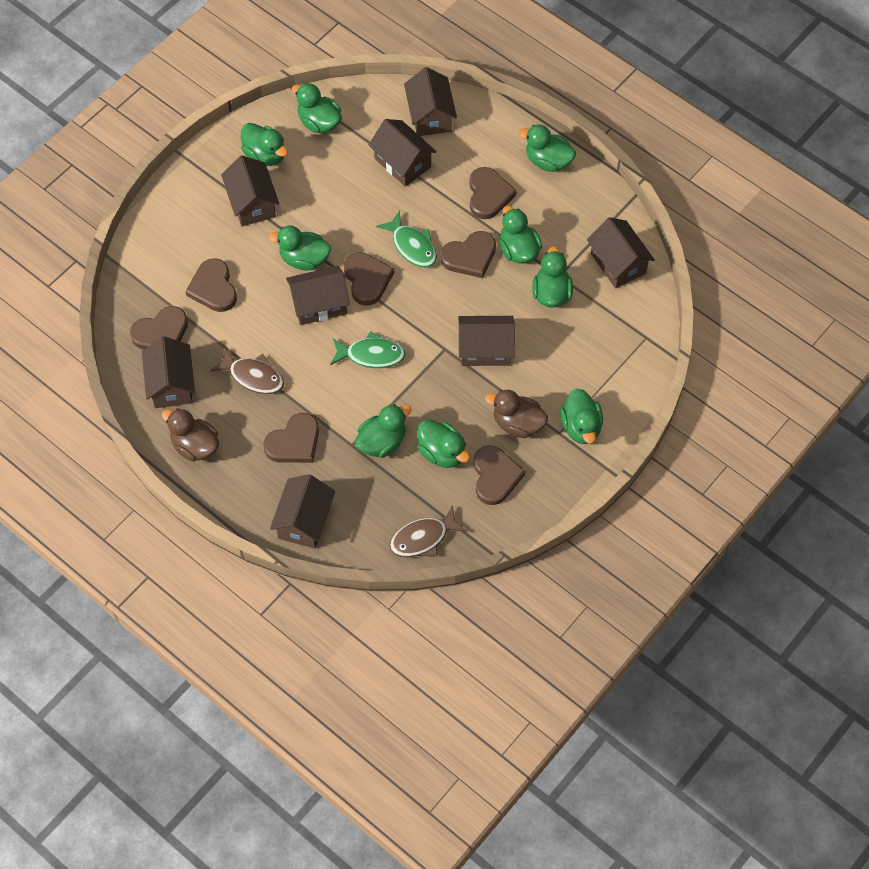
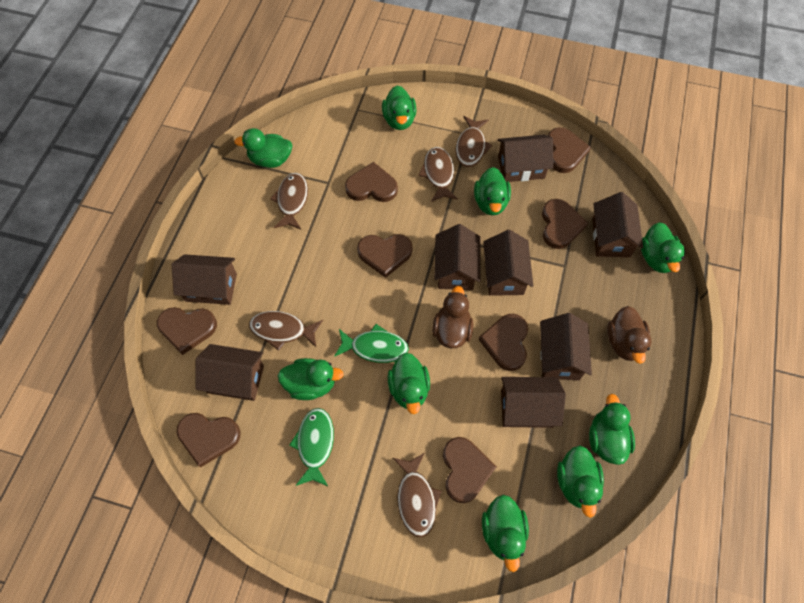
brown fish: [210,347,284,394] [389,505,468,557] = 2 -> [249,311,323,351] [270,173,308,230] [393,453,442,537] [418,147,458,202] [455,116,492,167] = 5
brown heart: [130,306,188,349] [185,258,237,312] [263,413,319,463] [344,252,394,306] [440,231,496,278] [469,167,517,219] [473,445,525,505] = 7 -> [157,307,217,355] [177,413,241,467] [345,162,398,202] [357,234,412,278] [443,437,497,503] [479,314,528,371] [542,199,588,249] [548,127,591,173] = 8

